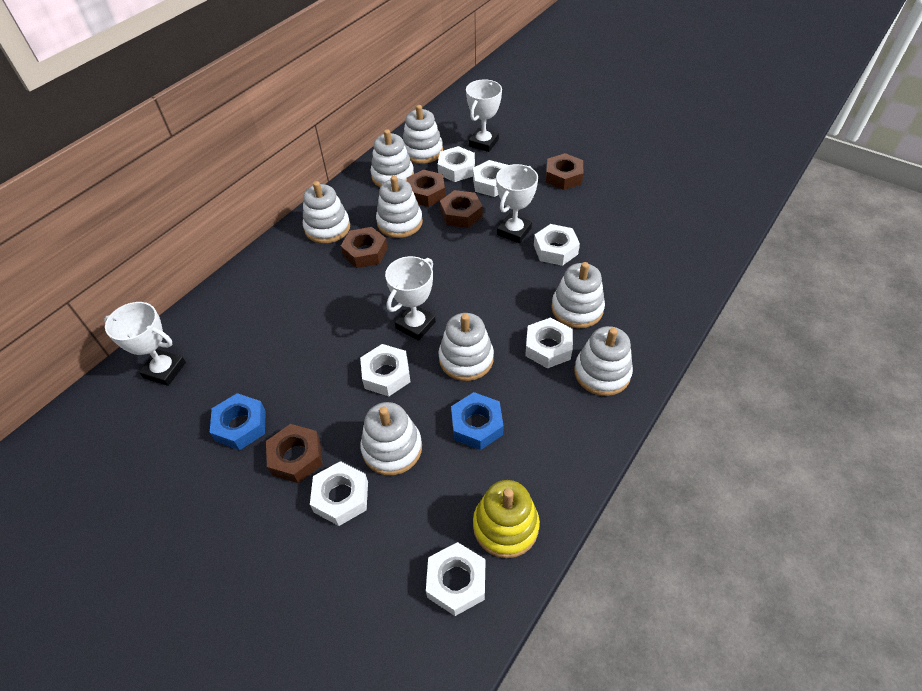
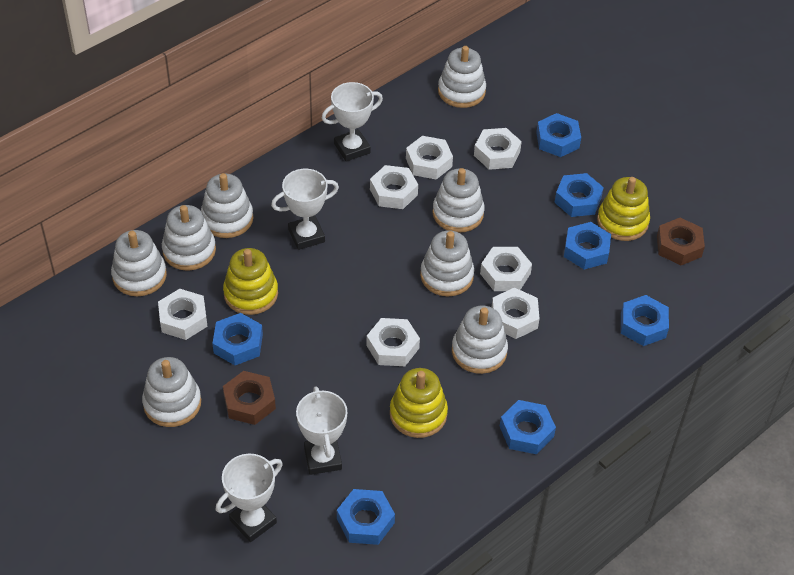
blue nut: [210,393,266,450] [451,392,504,450] = 2 -> [212,313,263,365] [337,489,395,545] [500,400,556,454] [536,113,581,157] [554,173,604,217] [564,222,611,270] [621,295,669,346] = 7
brown nut: [266,424,323,483] [341,227,388,268] [407,170,446,207] [440,190,482,228] [546,153,583,190] = 5 -> [223,371,276,425] [657,218,705,265] = 2
yellow stacking toy: [473,480,540,558] = 1 -> [223,248,278,315] [390,368,448,438] [597,177,650,241] = 3

